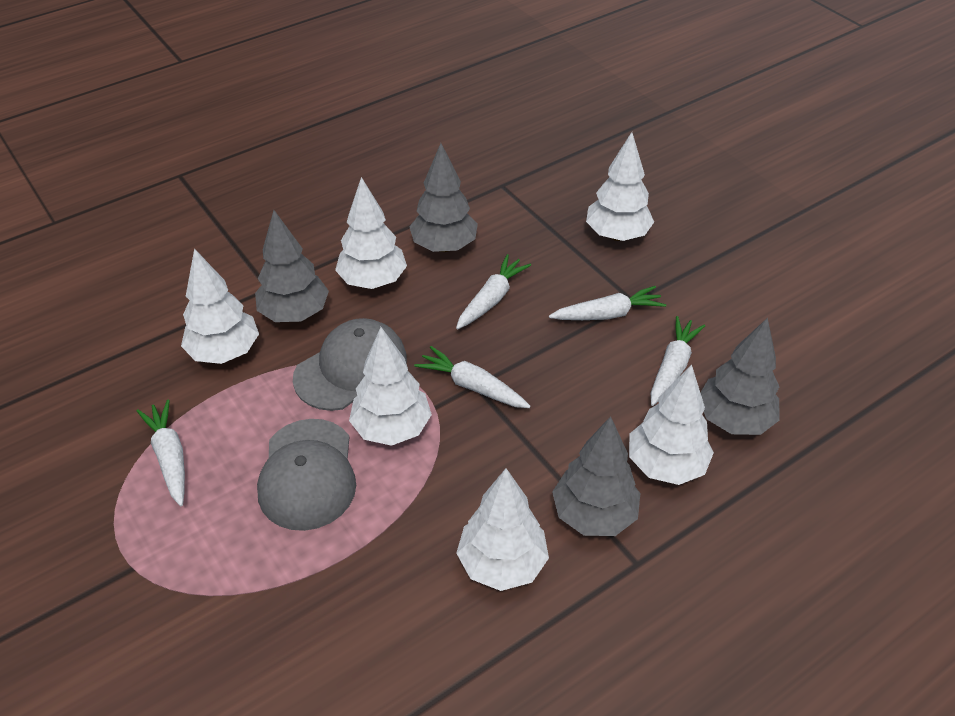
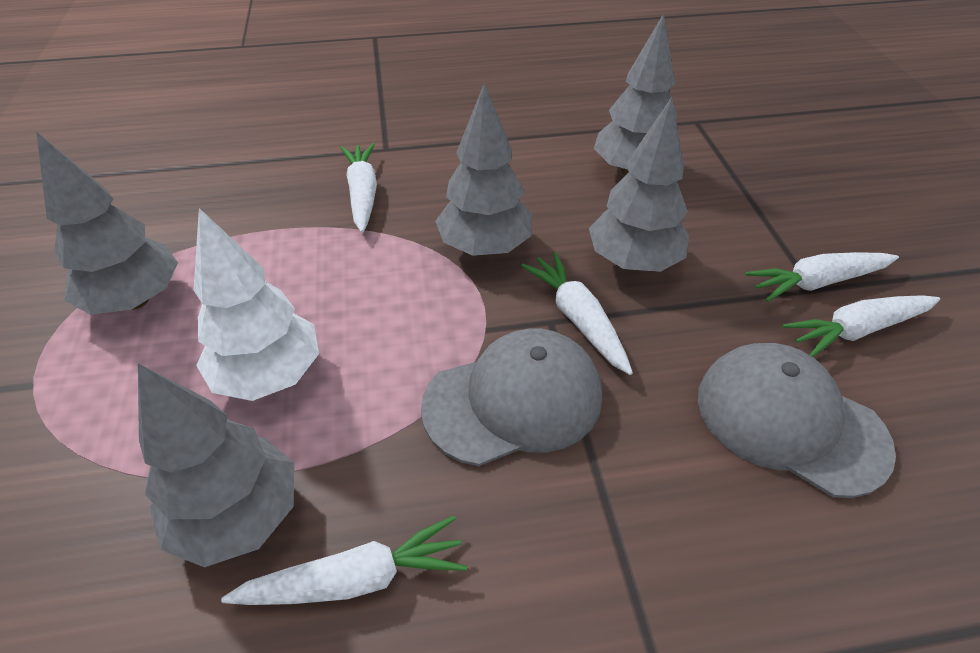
grey tree: [255,210,329,322] [409,143,478,252] [552,416,640,536] [700,318,780,435] = 4 -> [36,132,178,315] [138,363,294,567] [435,82,532,256] [589,97,689,272] [594,13,677,176] = 5
white tree: [181,248,259,364] [335,177,407,289] [349,327,432,446] [456,468,549,591] [586,132,654,241] [629,364,714,485] = 6 -> [193,208,319,401] = 1

